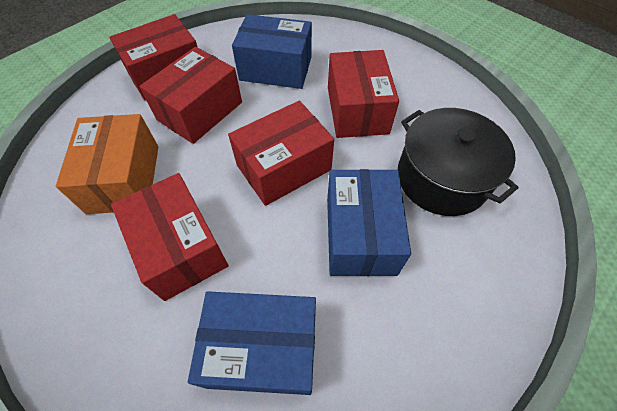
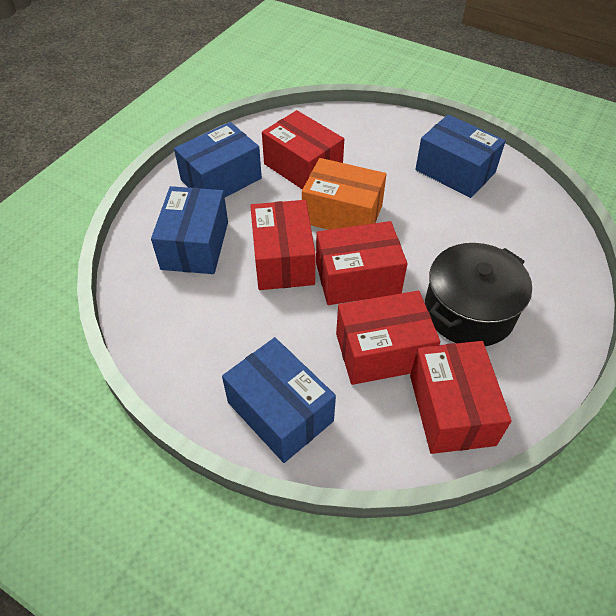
blue box: [188,291,316,395] [232,14,312,89] [327,169,411,276] = 3 -> [151,186,228,274] [174,122,262,197] [222,337,336,463] [415,114,506,198] = 4

